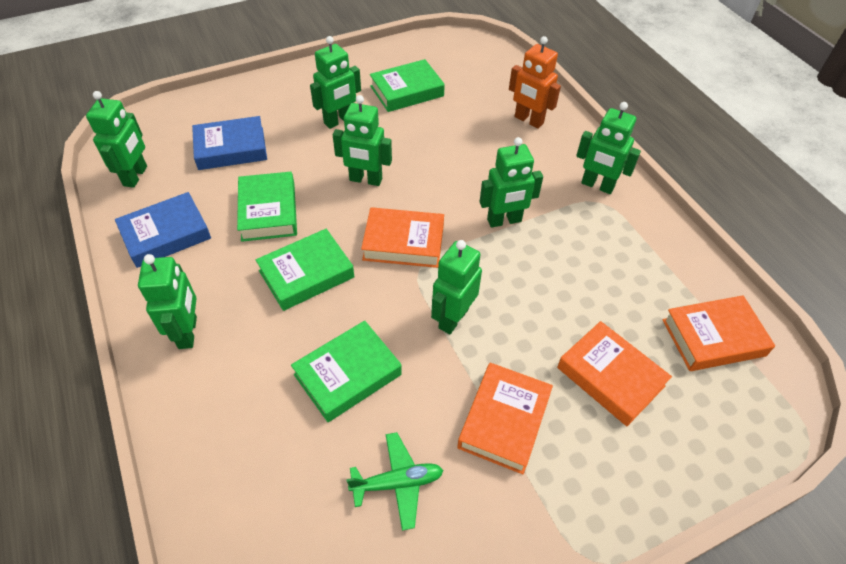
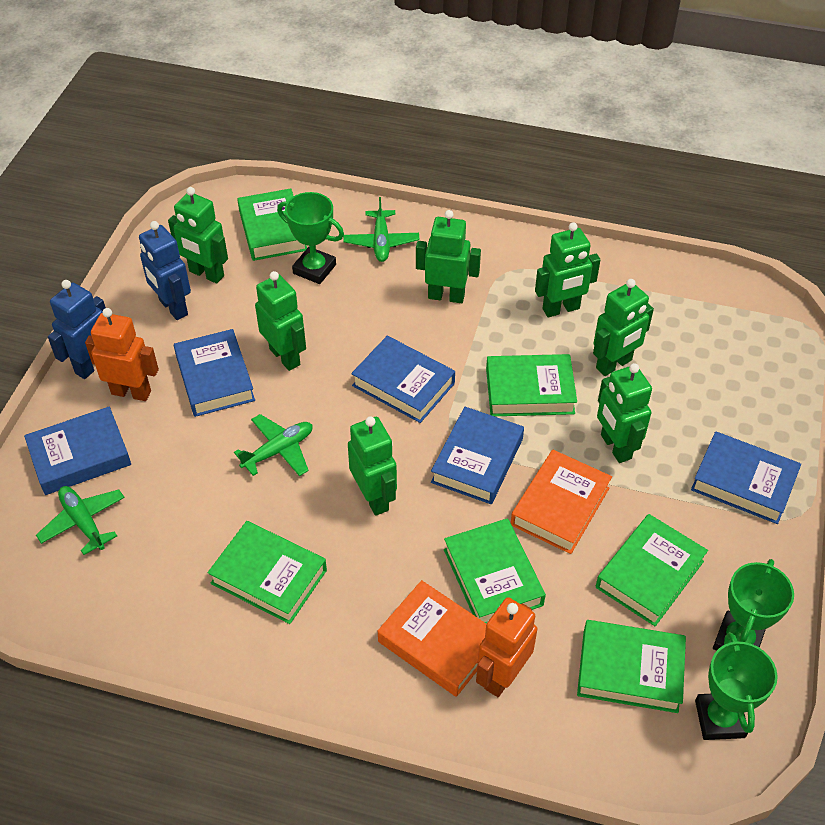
blue book: [115,192,211,268] [192,116,267,170] = 2 -> [24,407,131,495] [174,329,255,417] [351,336,455,423] [431,407,524,504] [691,431,801,524] = 5
blue robot: none = 0 -> [48,280,106,379] [139,221,191,320] = 2
green book: [237,172,297,242] [256,229,354,311] [291,321,402,422] [370,59,445,112] = 4 -> [208,521,327,624] [238,188,307,261] [444,518,546,624] [486,354,577,416] [577,620,686,713] [596,514,708,626] = 6
green plane: [346,432,444,531] = 1 -> [36,486,125,555] [234,414,312,476] [343,197,419,262] = 3
green trophy: none = 0 -> [277,192,344,284] [695,632,778,740] [713,559,794,651] = 3
orange book: [361,207,444,268] [457,363,553,474] [557,321,672,426] [662,295,775,371] = 4 -> [378,580,486,697] [511,450,612,554] = 2
orange robot: [509,36,561,129] = 1 -> [85,308,159,401] [476,597,537,697] = 2

